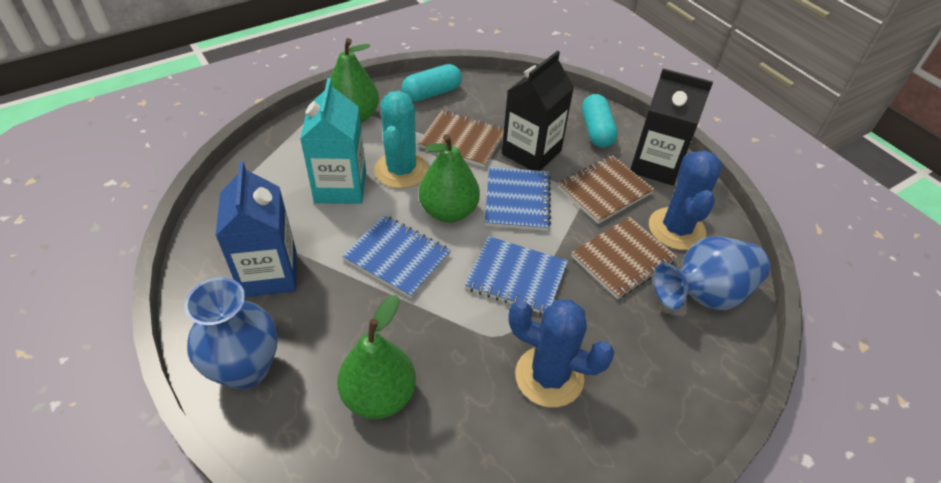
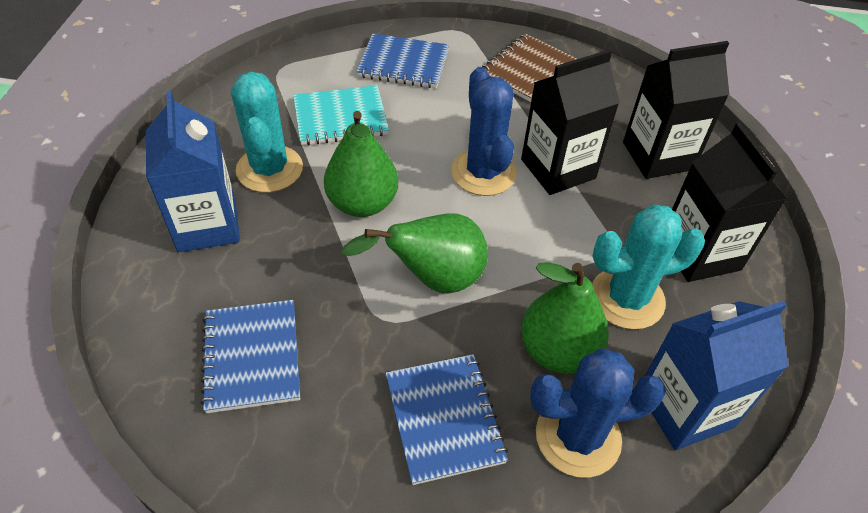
black carton: [502,51,574,171] [631,68,713,186] = 2 -> [521,49,620,195] [623,41,729,179] [672,123,787,282] = 3
blue carton: [215,161,296,297] = 1 -> [146,91,240,252] [645,301,789,450] = 2
blue vase: [184,277,278,390] [653,236,770,310] = 2 -> none = 0
brown notebook: [418,110,504,167] [558,155,655,224] [571,217,677,299] = 3 -> [482,34,577,102] = 1
turquoise cactus: [374,91,428,189] = 1 -> [231,72,303,192] [592,204,705,330] = 2
turquoise capsule: [402,64,462,102] [582,94,618,148] = 2 -> none = 0
turquoise carton: [300,78,366,204] = 1 -> none = 0
turquoise notebook: none = 0 -> [293,85,389,145] = 1

